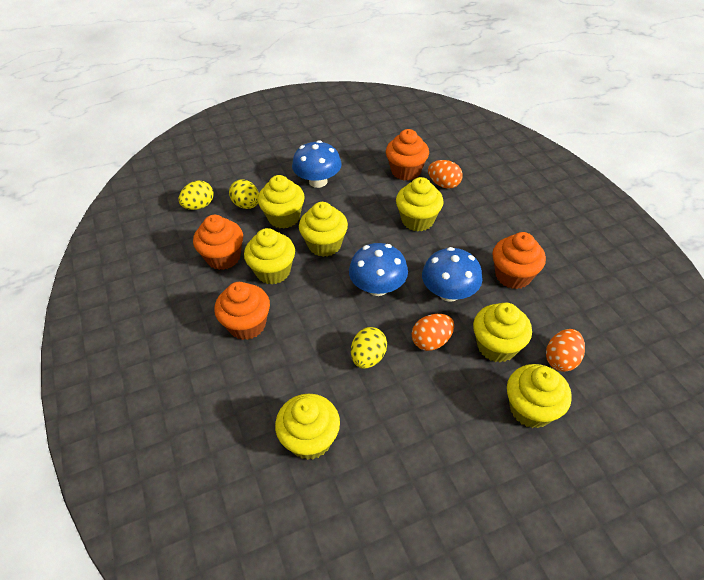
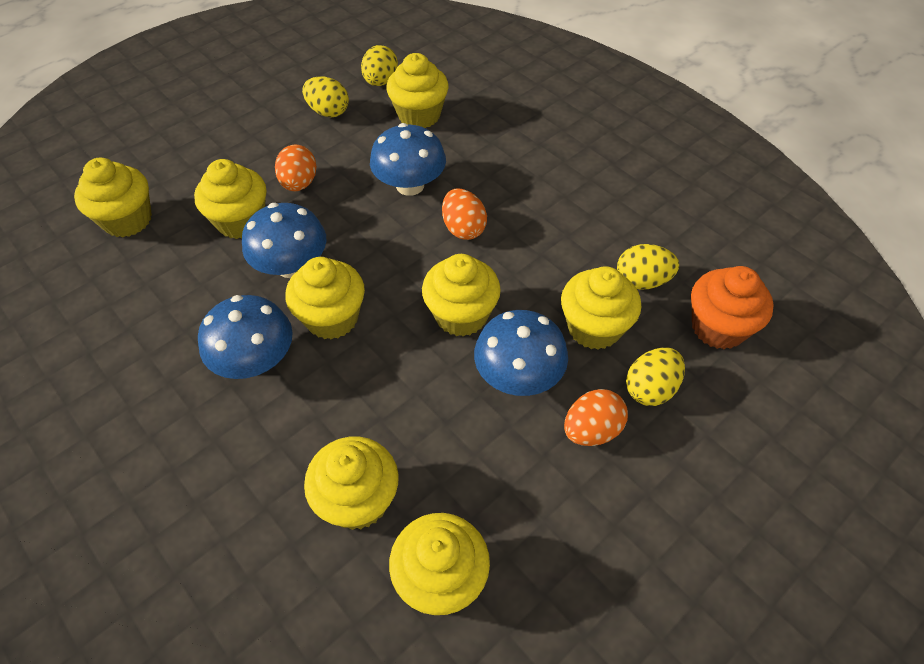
blue mushroom: [292,140,342,188] [349,243,408,296] [422,247,483,302] = 3 -> [198,295,293,379] [242,203,326,278] [370,123,446,196] [474,310,568,396] = 4
orange cupcake: [193,215,243,270] [214,282,270,340] [386,129,429,181] [492,232,546,289] = 4 -> [691,266,774,349] = 1
yellow cupcake: [244,228,295,285] [258,175,305,229] [275,394,340,460] [299,202,348,257] [396,177,443,231] [473,303,532,363] [507,364,572,428] = 7 -> [74,158,152,237] [194,159,266,239] [286,257,365,340] [304,436,399,530] [386,53,449,128] [389,513,490,615] [422,254,501,337] [561,266,641,350] = 8
yellow egg: [179,180,214,210] [229,179,259,209] [351,327,387,369] = 3 -> [302,76,349,117] [361,45,398,86] [617,244,679,290] [626,347,685,406] = 4

